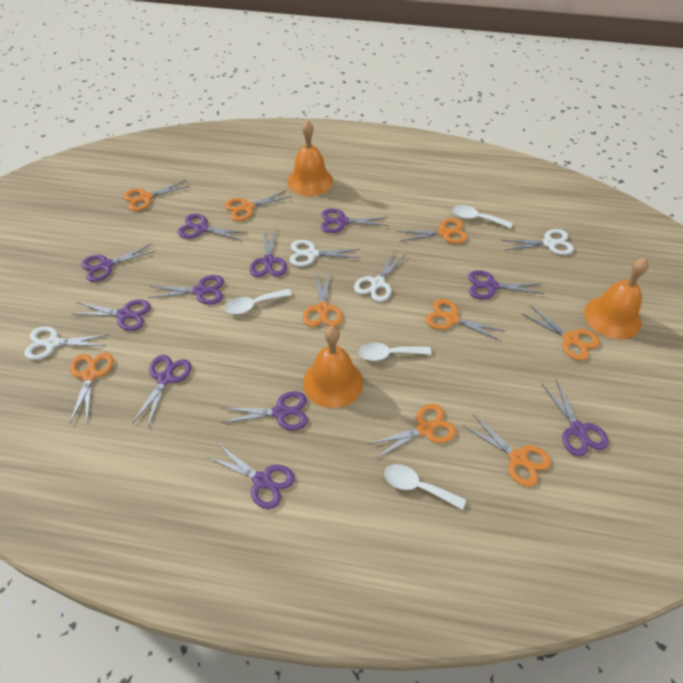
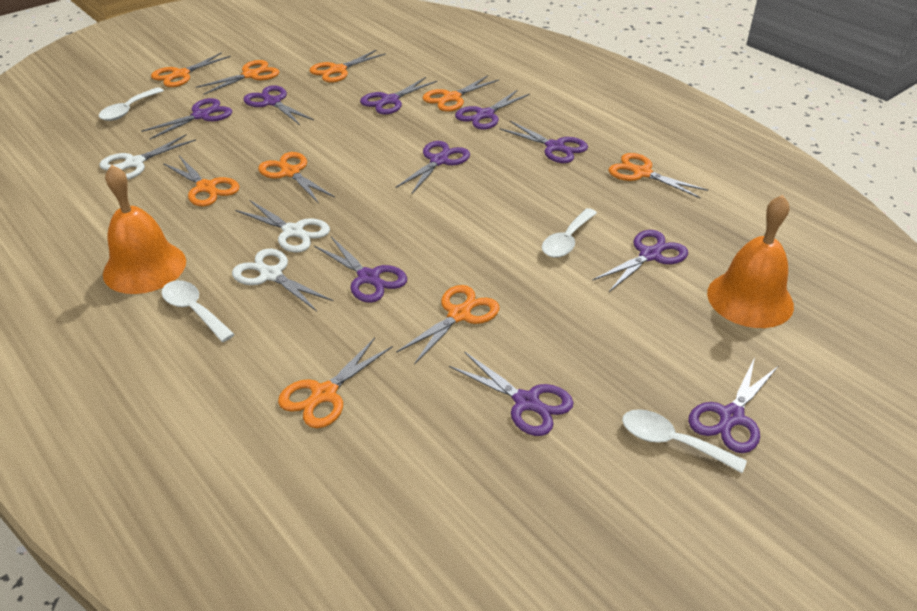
orange bell: [287,120,333,196] [303,326,363,408] [584,258,649,339] = 3 -> [103,164,186,294] [707,195,794,328] = 2
purple scissors: [73,300,151,331] [81,244,156,282] [132,355,192,428] [148,275,224,304] [178,214,248,241] [207,443,295,509] [221,391,308,430] [250,227,287,277] [321,209,388,233] [468,270,544,299] [541,379,609,456] = 11 -> [141,98,232,139] [243,85,314,125] [314,237,407,303] [360,77,437,115] [395,141,470,195] [449,351,574,436] [455,90,530,130] [499,121,588,163] [592,230,688,292] [688,357,778,453] = 10
white scissors: [24,326,109,360] [289,240,360,267] [354,249,407,302] [501,229,574,255] = 4 -> [99,134,196,180] [232,249,333,311] [235,200,330,253] = 3

